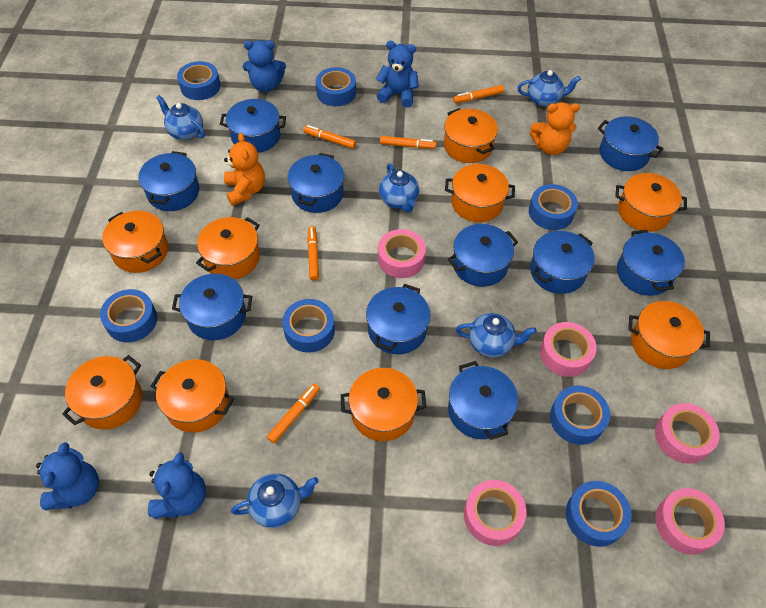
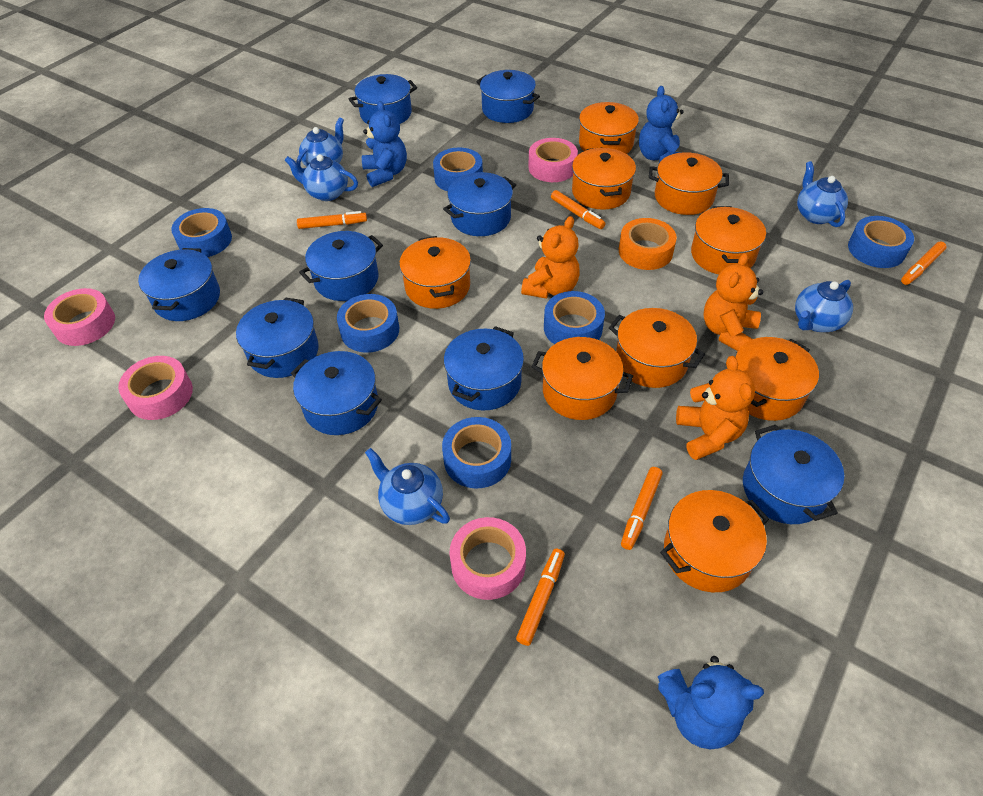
blue pot: [138,151,199,211] [172,274,252,340] [220,99,286,153] [288,153,344,213] [366,284,431,355] [448,224,518,287] [448,361,518,440] [530,231,595,294] [598,116,664,171] [617,230,685,296] = 10 -> [138,248,220,321] [236,297,319,378] [291,351,382,435] [299,231,383,301] [349,74,417,124] [443,172,516,236] [444,326,524,411] [476,70,540,123] [743,425,844,524] = 9
blue tape: [100,289,157,342] [177,61,220,100] [282,299,335,353] [316,67,356,106] [529,184,578,230] [550,386,610,445] [566,481,632,547] = 7 -> [171,208,232,257] [337,294,399,353] [433,147,483,191] [442,417,511,488] [544,291,605,344] [848,216,914,268] = 6
blue teddy bear: [36,442,99,511] [148,452,206,519] [243,40,286,92] [376,41,419,107] = 4 -> [362,101,407,187] [639,86,683,163] [658,656,764,750] = 3
orange tape: none = 0 -> [619,218,677,270] = 1
orange teddy bear: [224,133,265,206] [530,102,580,155] = 2 -> [521,216,580,299] [676,356,755,460] [703,253,763,351] = 3
pink tape: [378,229,426,278] [464,480,526,546] [540,322,597,377] [655,403,720,464] [655,488,725,555] = 5 -> [44,288,115,346] [118,356,193,420] [449,517,526,600] [528,138,578,182] = 4

